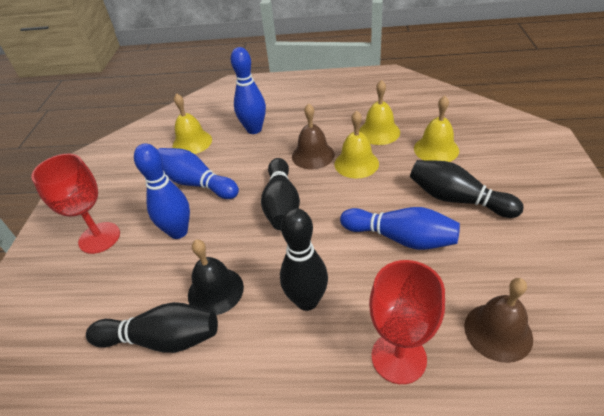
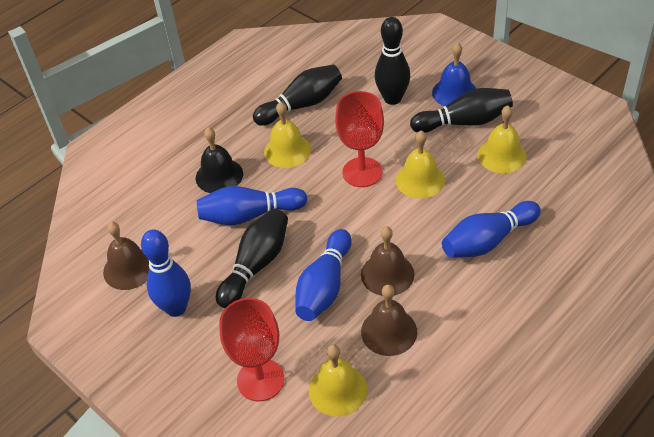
blue bell: none = 0 -> [432,42,476,106] = 1
brown bell: [292,103,335,169] [464,278,533,363] = 2 -> [103,222,149,290] [361,226,415,296] [361,285,417,356] = 3

